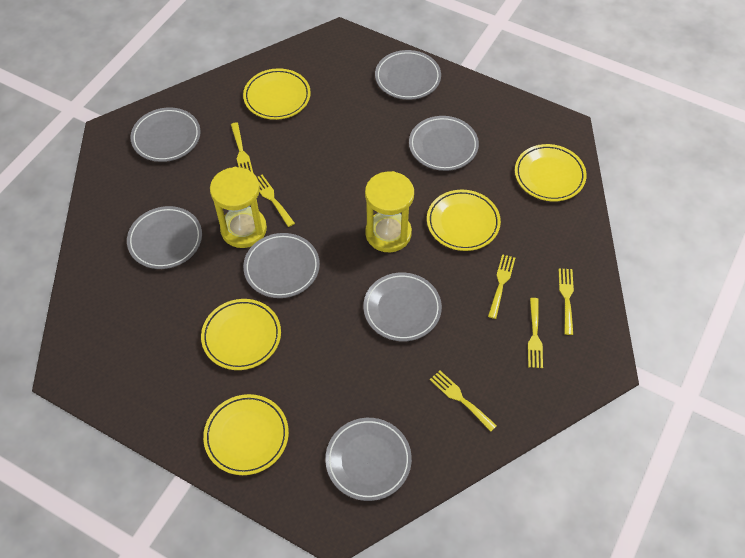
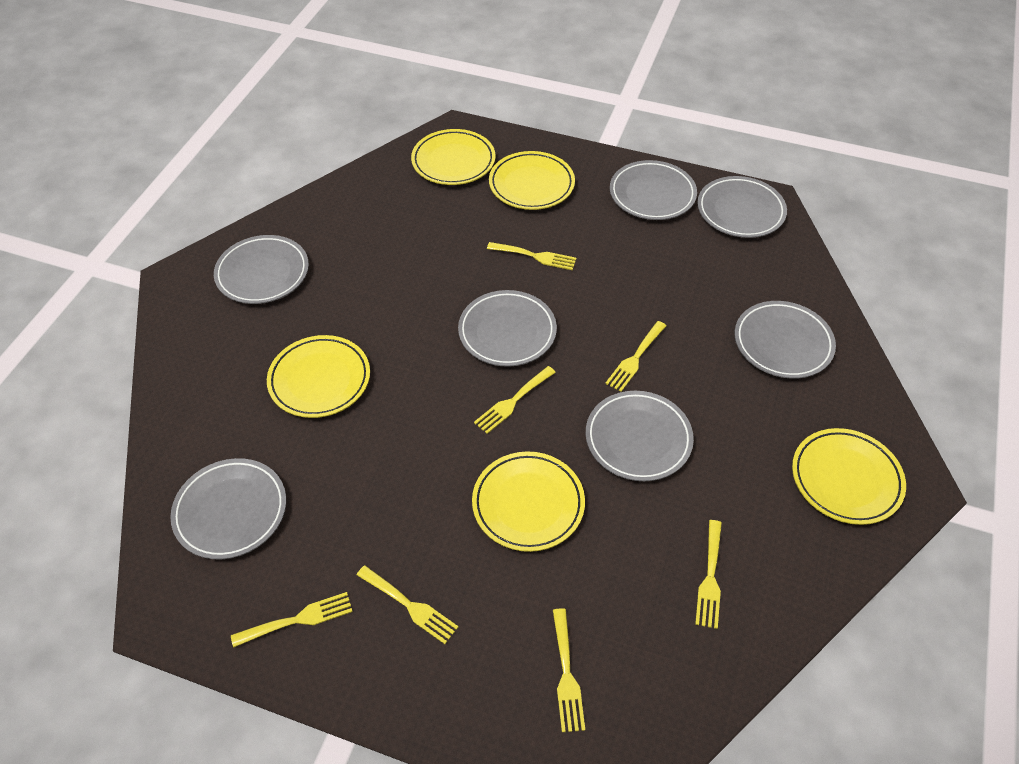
yellow fork: [231,122,254,174] [258,175,295,227] [430,370,497,432] [488,254,515,319] [528,298,543,368] [559,268,574,335] = 6 -> [231,592,353,648] [357,565,459,644] [474,366,556,434] [487,242,576,270] [553,608,585,732] [605,321,666,392] [695,520,722,629] = 7
yellow hourglass: [210,167,267,248] [365,171,414,252] = 2 -> none = 0

